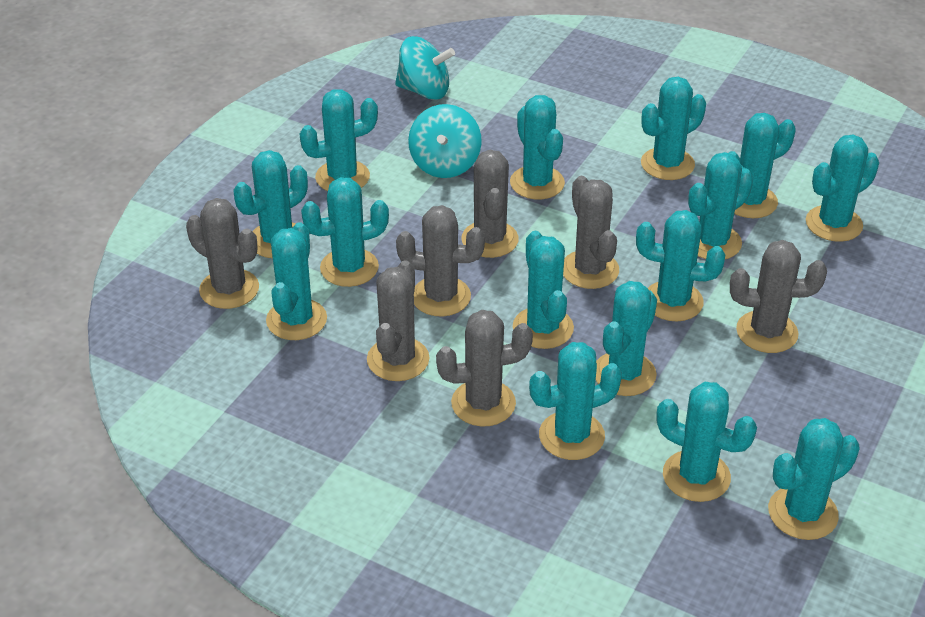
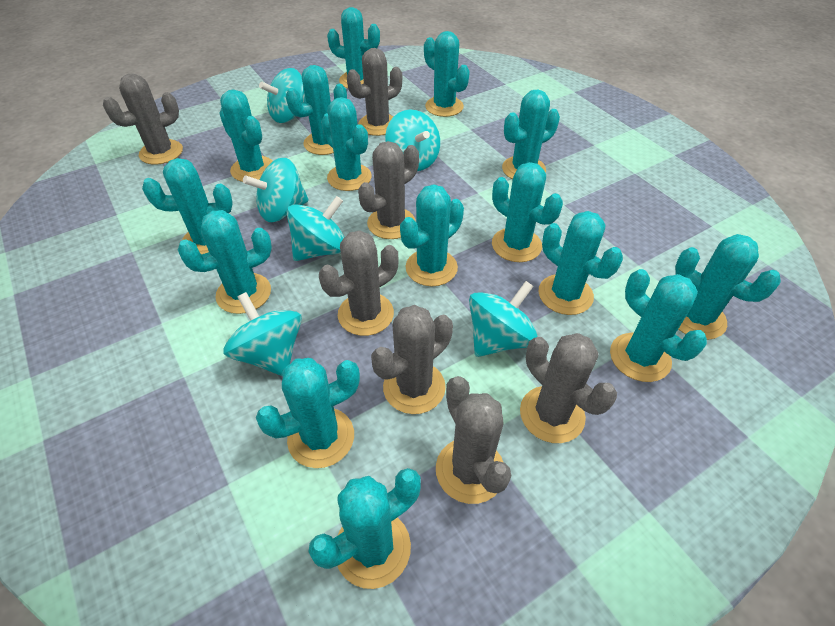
turquoise spinning top: [395,36,455,100] [408,104,482,178] = 2 -> [223,292,302,376] [243,158,309,222] [259,68,306,123] [287,196,345,261] [385,110,440,171] [469,281,538,357] = 6

